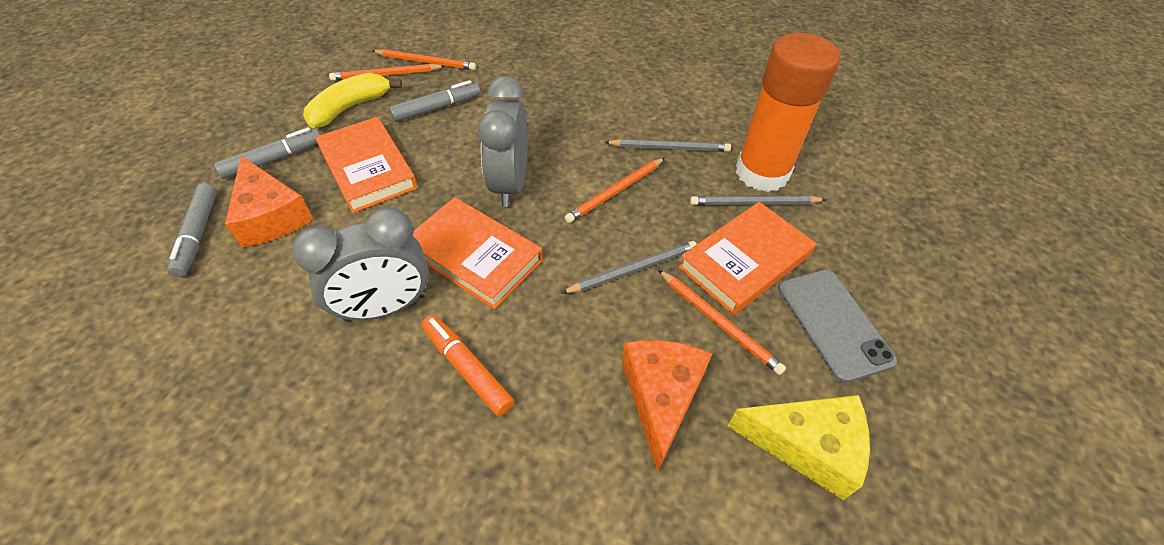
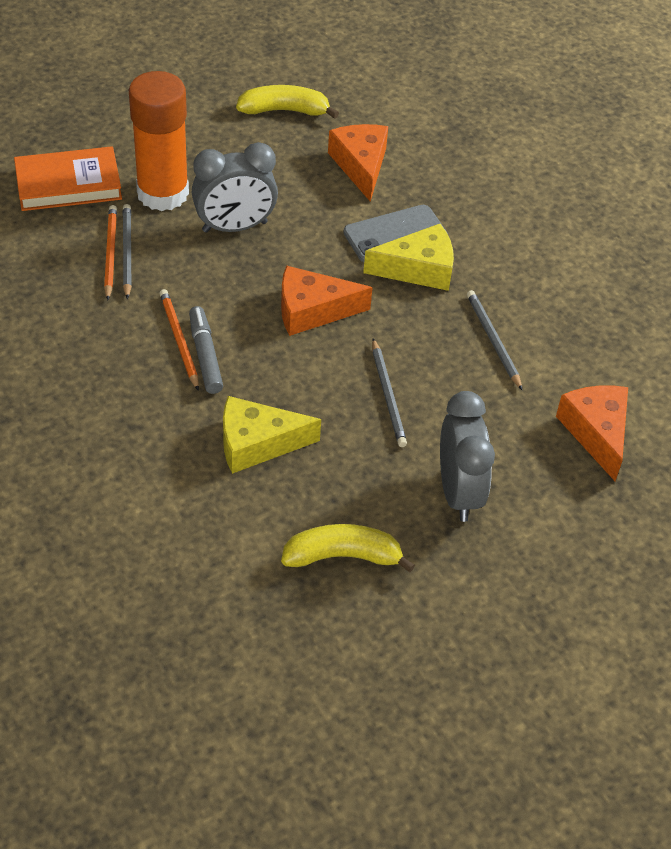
grey marker: [167,183,217,277] [214,127,320,179] [389,80,480,122] = 3 -> [189,306,223,394] = 1
orange book: [315,117,418,213] [413,197,543,309] [678,202,816,315] = 3 -> [14,146,122,211] = 1
orange cheese: [225,156,313,247] [622,340,713,473] = 2 -> [281,265,373,336] [328,124,388,202] [556,385,628,481] = 3
orange marker: [422,315,514,416] = 1 -> none = 0
orange pencil: [329,64,445,81] [372,49,476,70] [565,158,665,223] [658,270,786,375] = 4 -> [104,205,117,300] [159,289,199,391] = 2
yellow banana: [303,73,402,128] = 1 -> [236,85,339,119] [281,524,415,572] = 2
yellow cheese: [727,395,870,500] = 1 -> [223,396,321,474] [363,224,454,291] = 2

